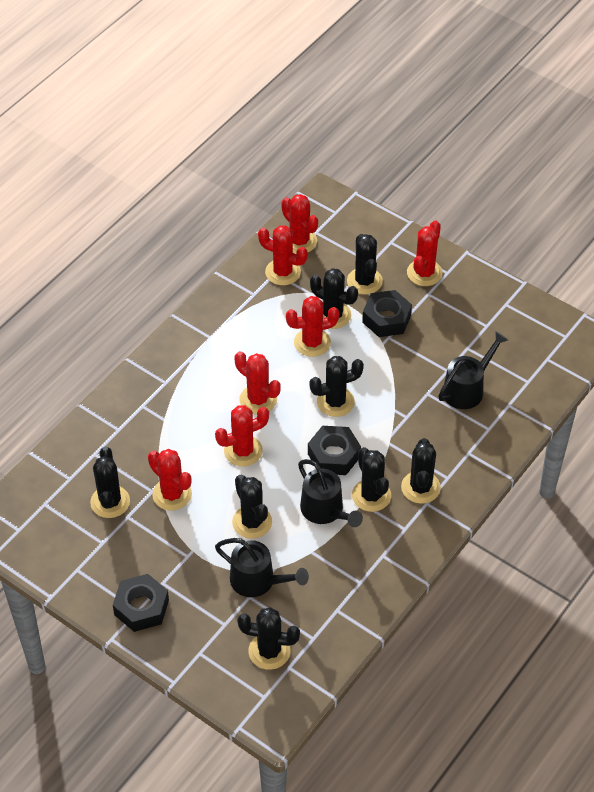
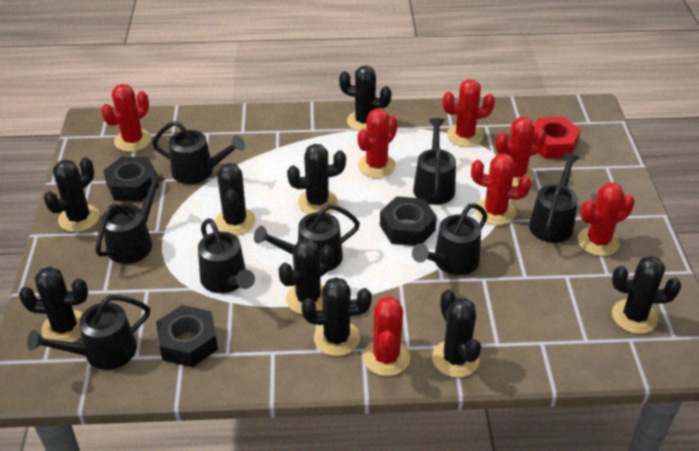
black cactus: [90,446,130,518] [232,475,272,539] [237,607,300,670] [309,356,364,417] [310,268,358,329] [347,234,383,295] [352,447,391,512] [401,438,441,504] = 8 -> [19,267,88,342] [44,157,100,232] [215,163,256,235] [278,238,334,314] [287,144,346,214] [302,277,372,356] [339,66,392,132] [432,290,481,377] [612,256,681,334] = 9
black watering can: [215,538,309,597] [298,459,363,527] [438,331,508,409] = 3 -> [27,295,150,370] [95,173,165,264] [152,121,245,184] [198,218,255,293] [254,204,360,271] [412,203,488,275] [413,118,456,205] [529,153,580,243] = 8
red nut: none = 0 -> [533,117,581,159] = 1

